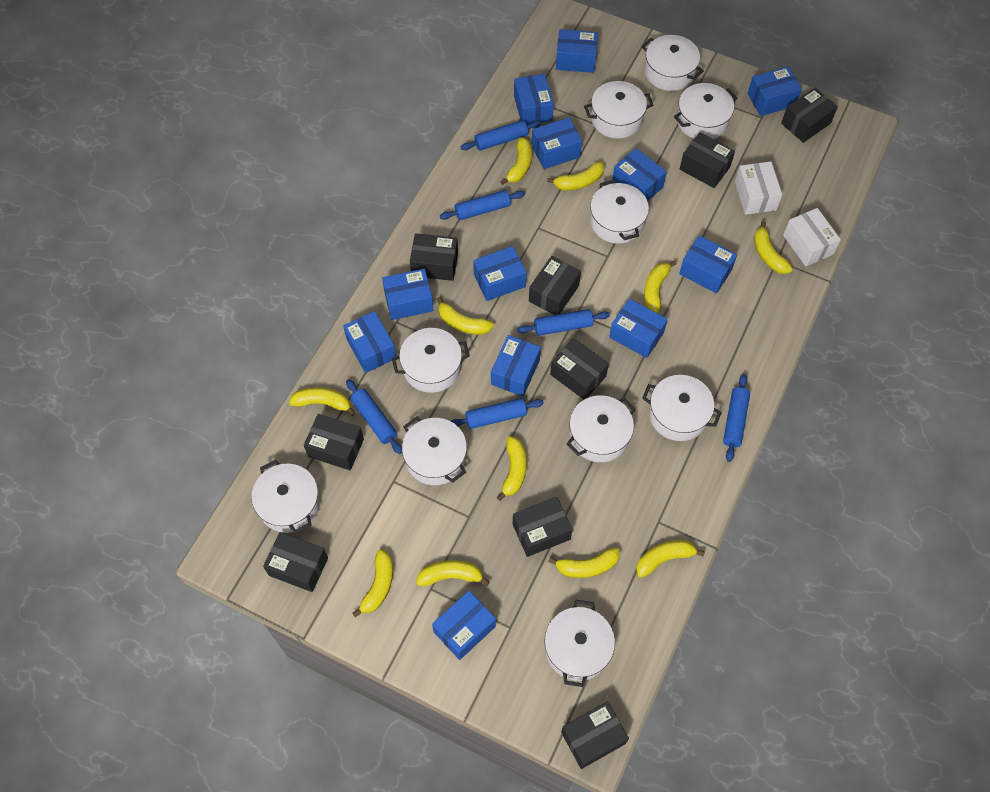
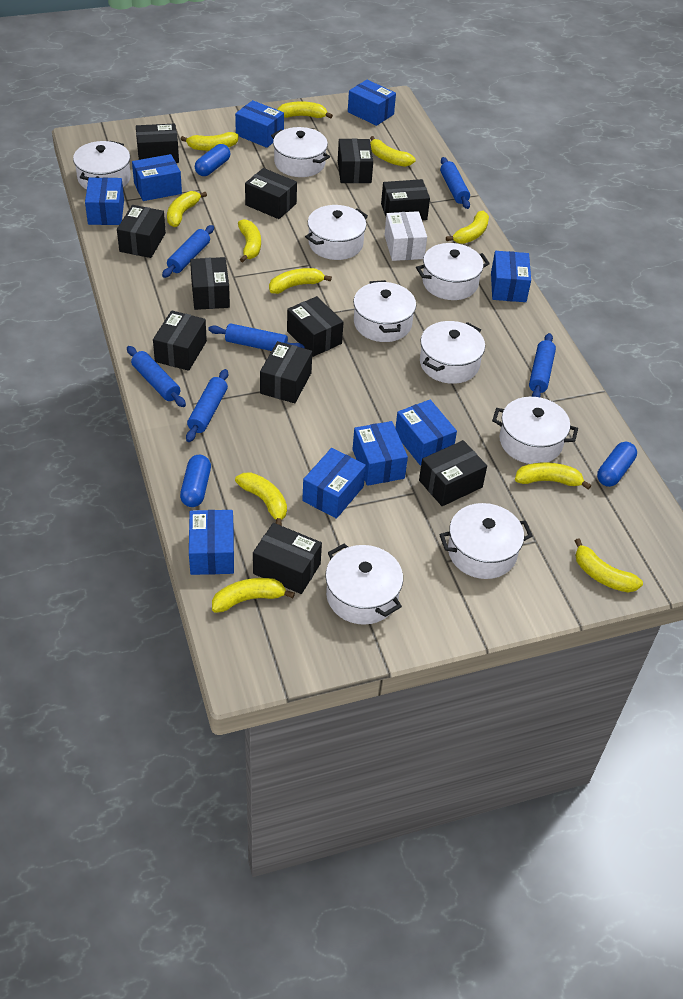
black box: [263,532,328,592] [304,414,364,470] [410,233,458,281] [513,497,573,557] [529,256,581,315] [550,338,609,400] [561,701,629,769] [680,132,735,188] [781,87,838,143] = 9 -> [117,205,166,258] [136,124,179,163] [153,310,207,371] [190,257,230,310] [245,168,297,219] [253,523,322,594] [260,341,312,403] [287,296,344,357] [338,139,373,183] [381,179,430,220] [419,440,487,506] = 11
blue box: [343,311,396,373] [382,269,434,320] [432,591,496,660] [473,246,527,301] [491,335,541,396] [514,74,554,125] [531,118,582,169] [556,29,598,73] [609,299,668,358] [612,148,667,201] [679,236,737,293] [748,67,802,116] = 12 -> [85,177,124,225] [132,154,182,201] [189,510,234,575] [235,100,284,148] [302,448,366,519] [348,80,396,126] [352,421,408,486] [395,400,457,466] [491,251,531,302] = 9
blue capsule: none = 0 -> [180,455,211,507] [195,144,230,176] [597,442,637,487] = 3
white box: [735,161,782,215] [783,208,841,267] = 2 -> [385,211,427,261] = 1
white pot: [251,460,320,533] [392,328,470,393] [402,416,467,485] [544,600,615,687] [566,395,636,462] [584,81,653,139] [590,180,649,244] [642,35,704,91] [642,375,722,441] [674,83,738,139] = 10 -> [73,141,131,189] [271,127,330,177] [305,205,368,260] [325,544,403,625] [353,280,416,342] [416,243,490,300] [420,321,485,384] [439,503,533,579] [492,397,578,464] = 9

